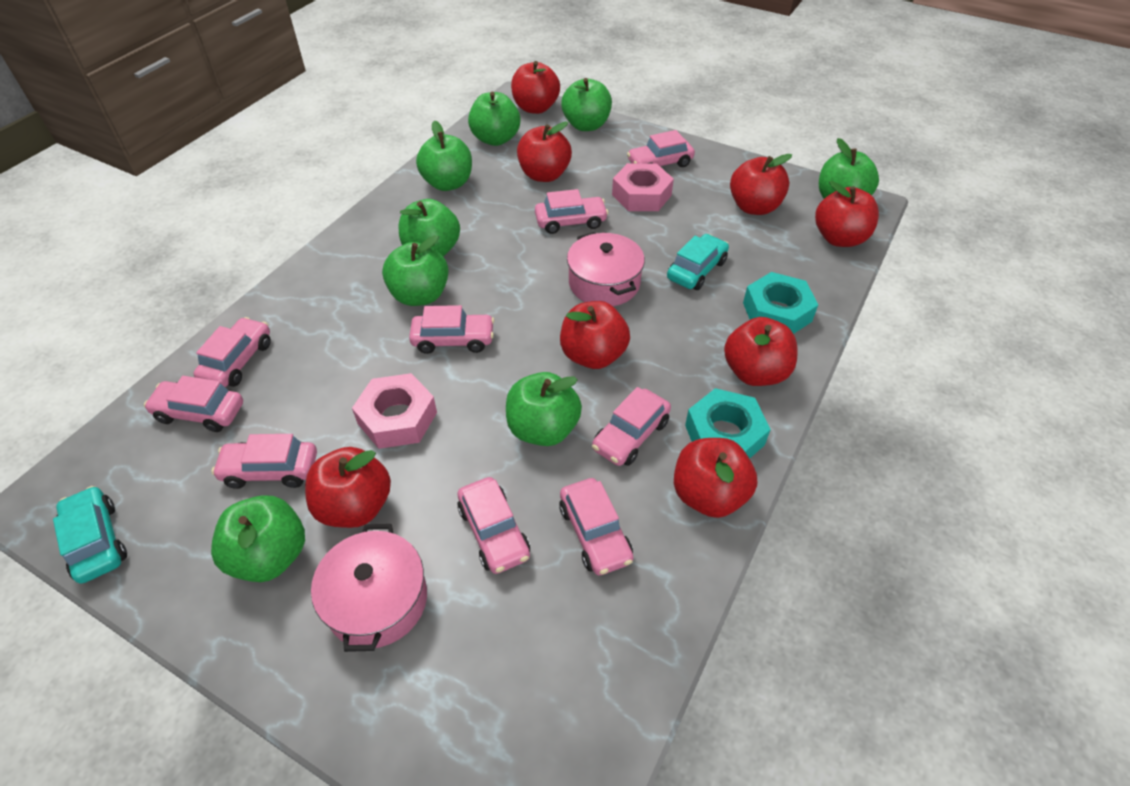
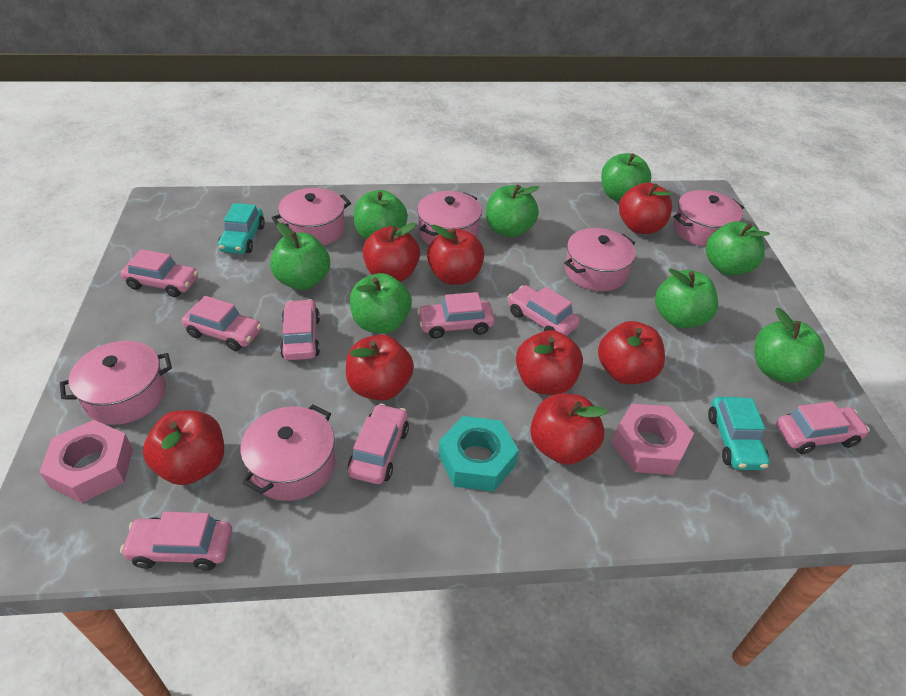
pink car: [144,376,243,432] [193,317,271,387] [212,434,317,489] [409,305,494,354] [457,477,530,574] [535,189,608,234] [559,478,633,576] [592,387,671,466] [627,130,695,167] = 9 -> [120,512,232,571] [121,249,198,297] [182,296,262,351] [280,299,320,360] [348,403,409,484] [417,292,495,339] [508,285,580,336] [776,401,870,454] = 8
pink pot: [311,524,427,652] [567,232,645,306] = 2 -> [60,341,172,425] [240,404,335,501] [271,188,351,246] [417,191,482,245] [564,228,636,291] [674,190,744,247] = 6
turquoise nut: [685,388,771,459] [743,272,818,334] = 2 -> [439,416,519,492] = 1

